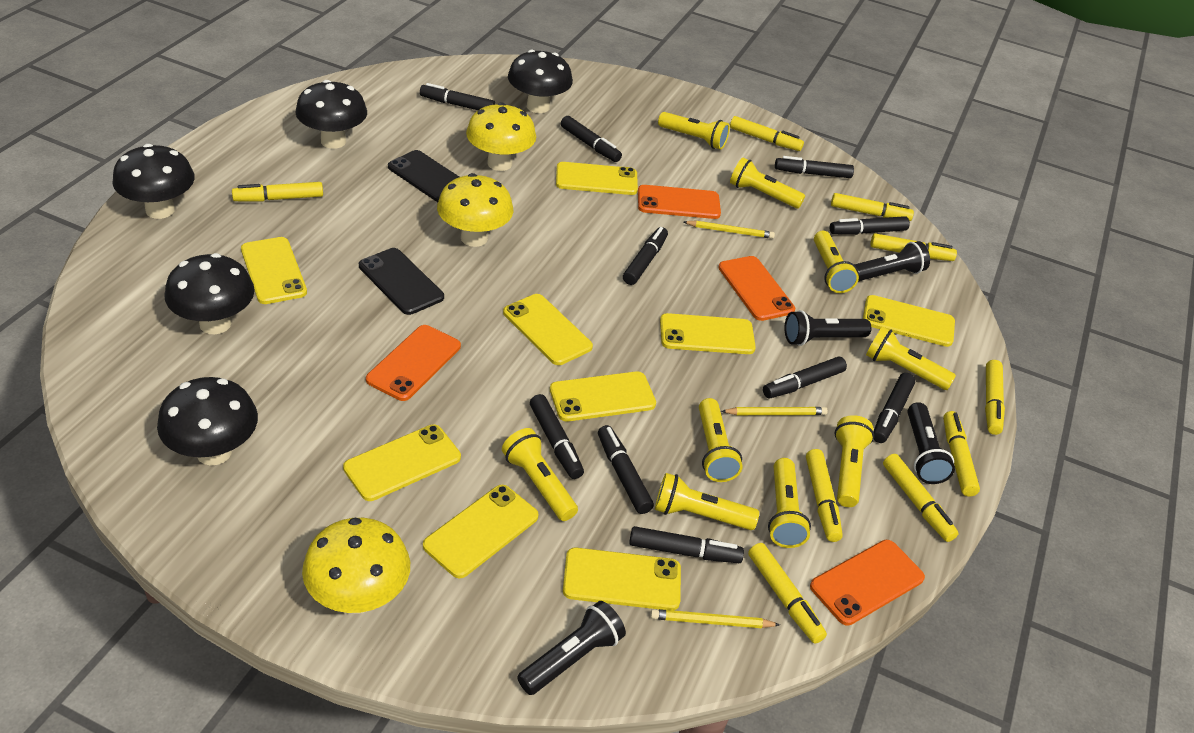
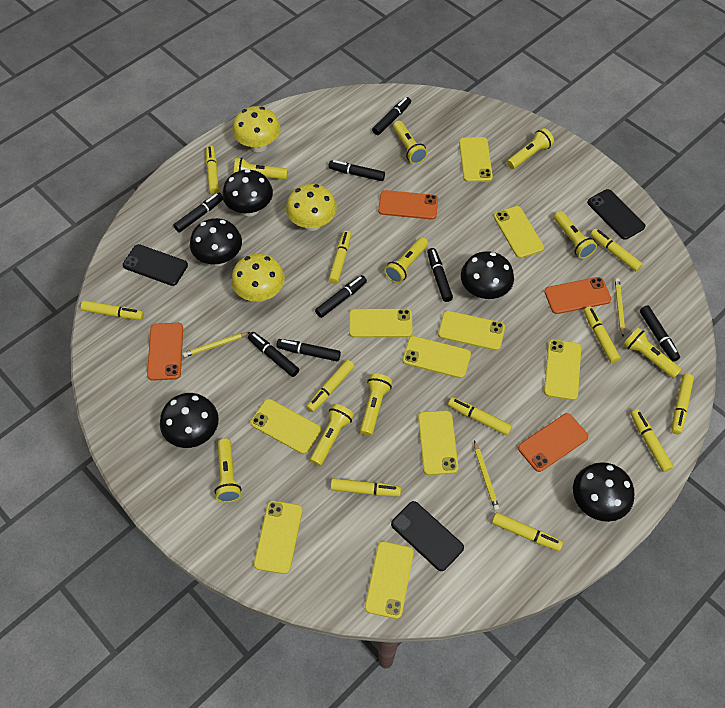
black flashlight: [517,601,626,695] [785,310,871,346] [854,241,930,281] [907,402,955,484] = 4 -> none = 0
black marker: [420,83,495,110] [530,394,584,479] [561,116,622,162] [598,425,654,514] [623,227,668,285] [629,526,744,563] [763,356,847,399] [775,156,854,178] [830,216,910,235] [873,373,915,443] = 10 -> [173,193,223,232] [248,332,299,377] [276,339,341,361] [315,275,367,318] [328,160,385,181] [372,97,411,135] [427,248,453,302] [640,306,680,362] = 8
black phone: [359,248,444,315] [388,150,459,202] = 2 -> [123,244,188,286] [391,501,464,571] [587,189,645,240] = 3
yellow marker: [232,182,323,202] [730,116,804,151] [748,543,827,644] [806,449,843,542] [831,193,914,221] [870,233,957,261] [883,454,959,542] [943,411,980,496] [985,360,1005,435] = 9 -> [81,300,144,320] [206,146,219,194] [306,360,354,412] [329,231,351,284] [331,478,401,496] [448,397,512,436] [492,513,563,551] [584,306,620,363] [590,229,643,271] [631,409,673,472] [672,374,694,435] = 11
yellow phone: [241,237,307,304] [343,424,461,501] [423,485,539,578] [503,294,593,365] [550,371,656,421] [556,162,638,195] [563,548,681,611] [660,313,756,354] [863,295,955,347] = 9 -> [250,399,321,454] [254,501,303,574] [349,309,413,338] [365,541,414,619] [403,336,471,378] [418,410,458,475] [438,311,505,351] [459,137,493,182] [494,206,544,258] [544,339,581,400] = 10

